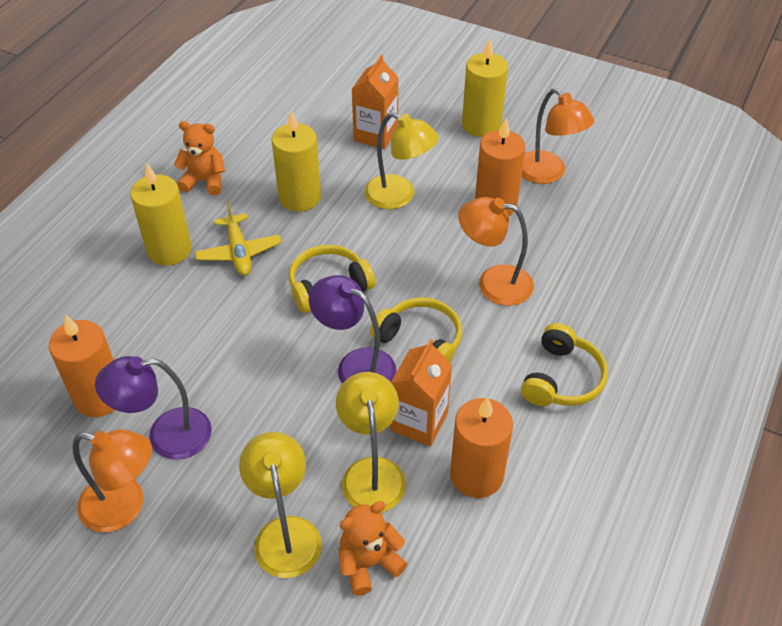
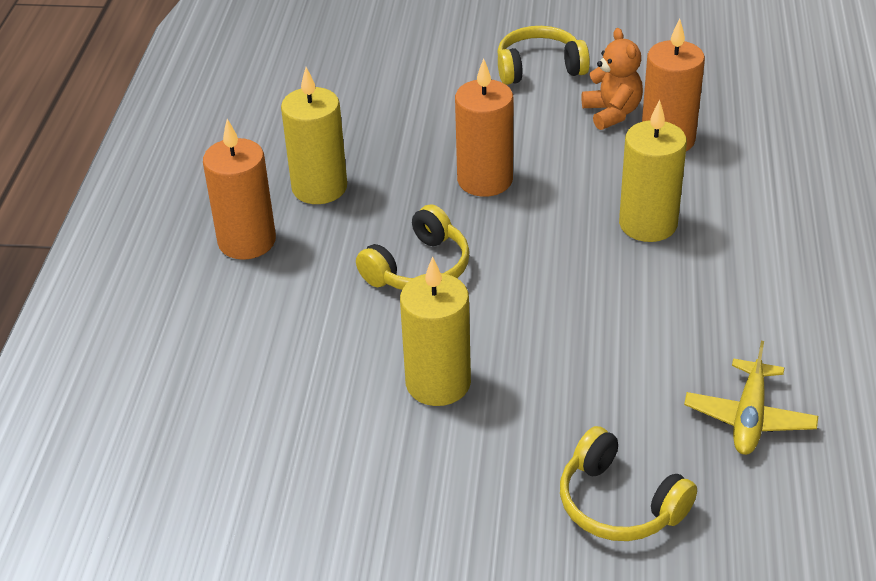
orange carton: [351,55,399,149] [390,339,452,446] = 2 -> none = 0
orange lamp: [73,429,152,533] [458,197,534,306] [522,88,594,184] = 3 -> none = 0
orange teddy bear: [173,121,225,196] [338,501,408,596] = 2 -> [582,28,643,130] = 1
purple lamp: [95,356,212,460] [309,275,397,384] = 2 -> none = 0
yellow lamp: [239,432,322,578] [336,372,406,512] [364,112,438,209] = 3 -> none = 0

